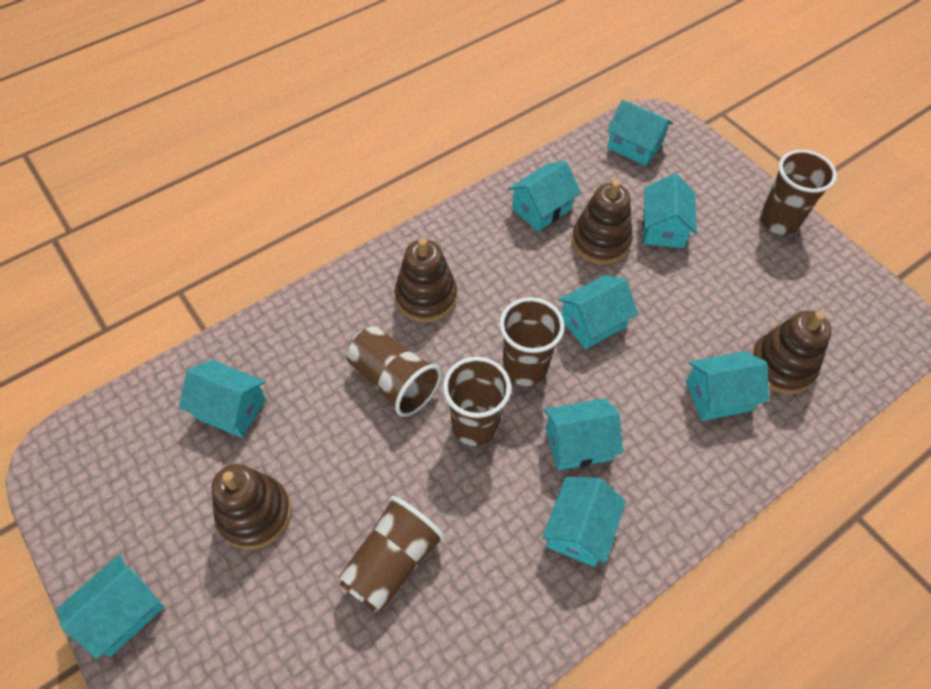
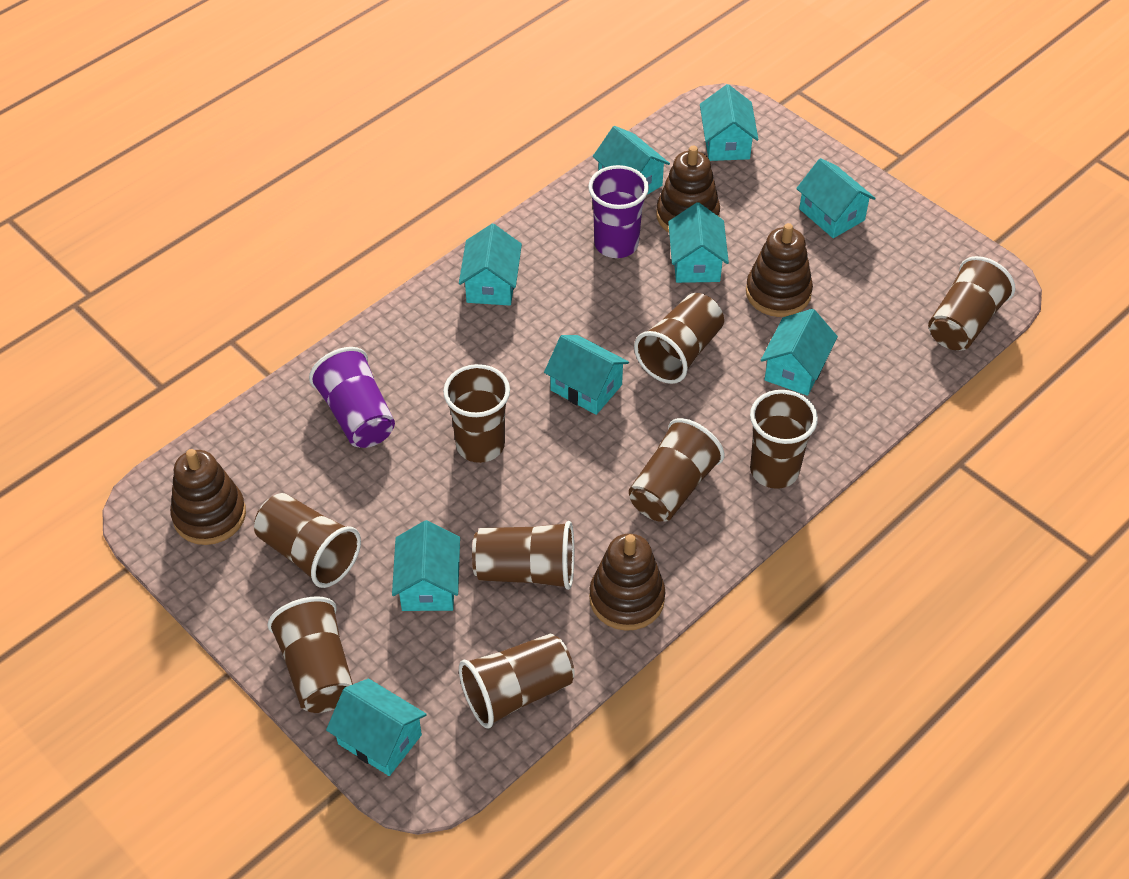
brown cup: [338,496,445,613] [347,326,442,417] [443,357,511,446] [499,297,565,386] [760,150,837,235] = 5 -> [254,493,361,588] [268,596,353,713] [443,364,510,463] [459,634,575,729] [472,521,574,590] [629,418,725,522] [634,293,724,384] [750,390,818,489] [928,256,1015,351] = 9
purple cup: none = 0 -> [309,347,395,448] [588,165,649,258] = 2

